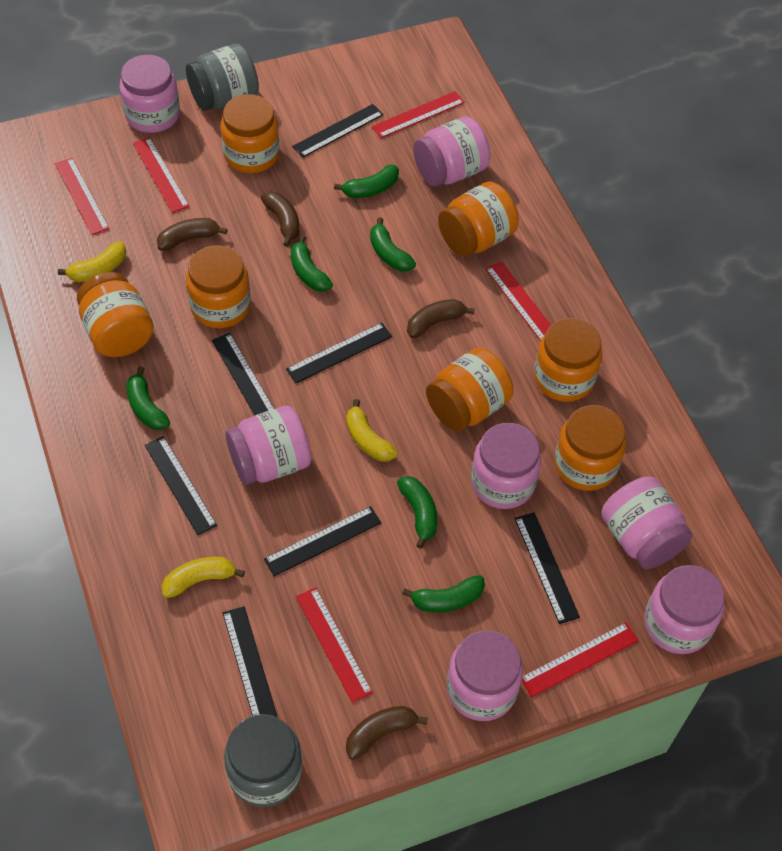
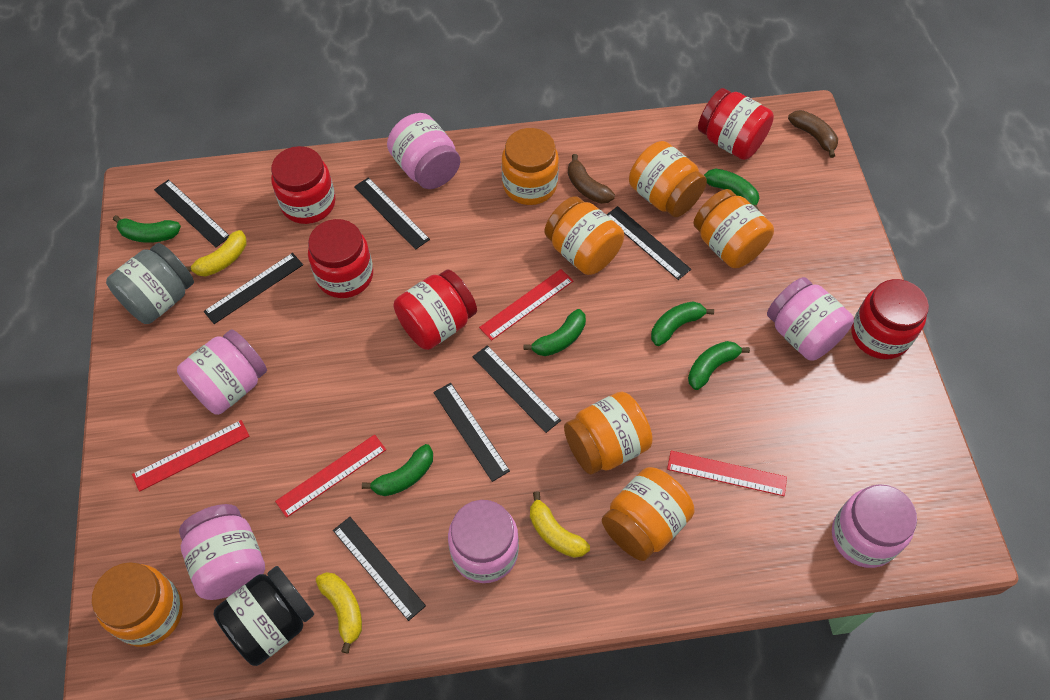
black jar: none = 0 -> [213,566,314,666] = 1
brown banana: [157,218,227,251] [261,192,299,247] [346,706,428,760] [407,299,475,338] = 4 -> [568,154,615,204] [788,110,838,158] = 2
grey jar: [186,44,259,111] [224,714,302,807] = 2 -> [106,243,194,324] = 1
pink jar: [120,55,180,133] [225,406,311,485] [413,116,490,187] [446,631,523,721] [471,423,541,509] [601,477,692,569] [644,565,724,654] = 7 -> [177,329,267,415] [179,504,265,600] [387,113,460,189] [448,500,519,583] [767,277,854,360] [832,484,917,568] = 6
red jar: none = 0 -> [271,146,336,224] [308,219,373,298] [394,270,477,350] [698,88,774,160] [851,279,929,359] = 5
red ruler: [55,158,110,235] [133,137,190,213] [296,587,373,703] [372,91,465,138] [485,261,551,341] [522,622,639,697] = 6 -> [132,420,249,492] [275,435,386,518] [479,269,573,341] [667,451,787,496] = 4

